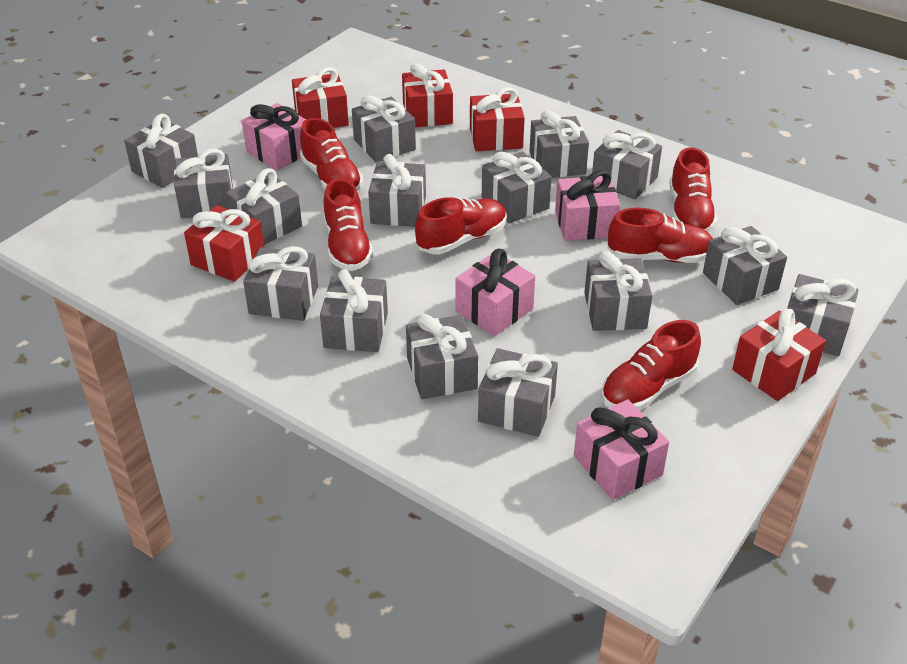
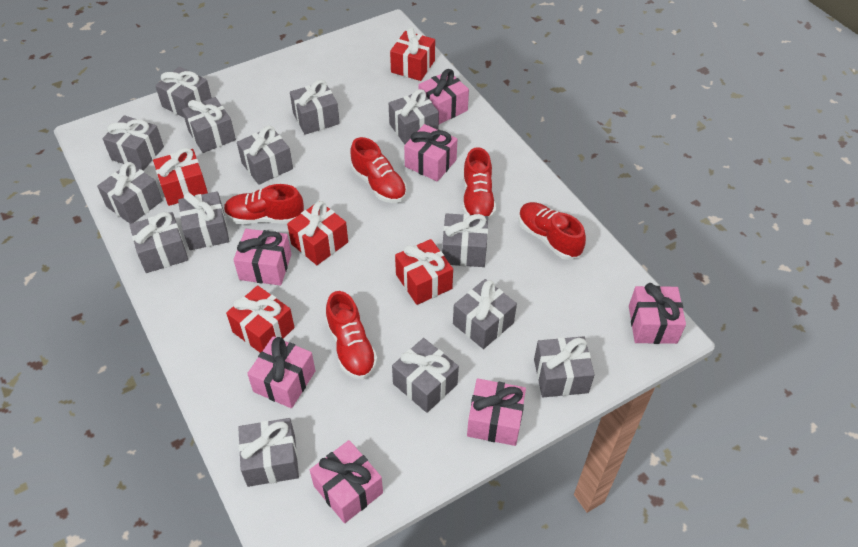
grey gift: [124,114,198,188] [174,149,233,218] [226,168,302,245] [243,246,318,321] [320,269,388,352] [352,95,416,163] [368,154,426,227] [406,314,478,399] [478,348,558,437] [482,151,552,223] [529,110,589,178] [584,252,652,331] [592,130,662,200] [703,226,787,305] [787,274,859,356] = 15 -> [97,162,162,224] [102,115,164,170] [130,212,188,273] [155,67,212,118] [178,191,229,250] [182,97,236,153] [237,126,293,185] [238,418,299,487] [290,80,340,135] [389,89,439,144] [392,338,459,413] [442,213,488,267] [453,279,517,349] [534,336,595,397] = 14
pink gift: [242,103,306,171] [455,249,535,336] [555,170,621,241] [574,399,669,500] = 4 -> [233,229,291,285] [247,336,315,408] [310,440,383,523] [404,124,457,182] [418,69,469,124] [467,378,526,446] [629,283,686,344] = 7
red shoe: [300,118,363,192] [324,179,373,271] [415,197,507,254] [601,320,701,411] [608,207,713,263] [669,147,717,232] = 6 -> [224,184,304,224] [325,291,377,379] [350,137,407,203] [463,147,496,220] [518,202,586,260] = 5

